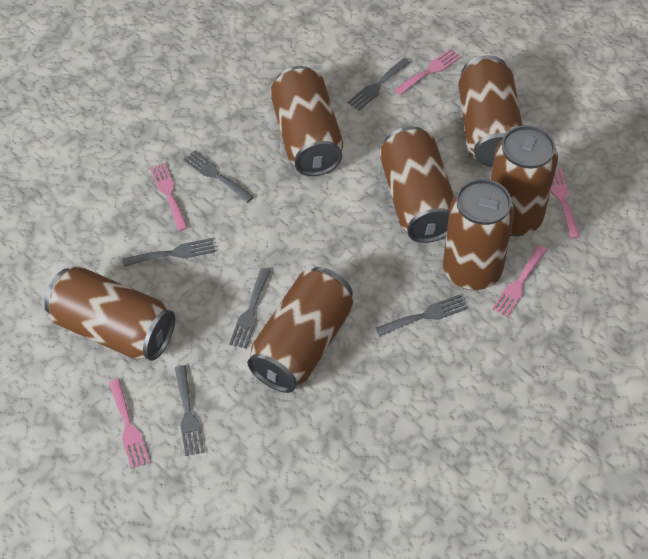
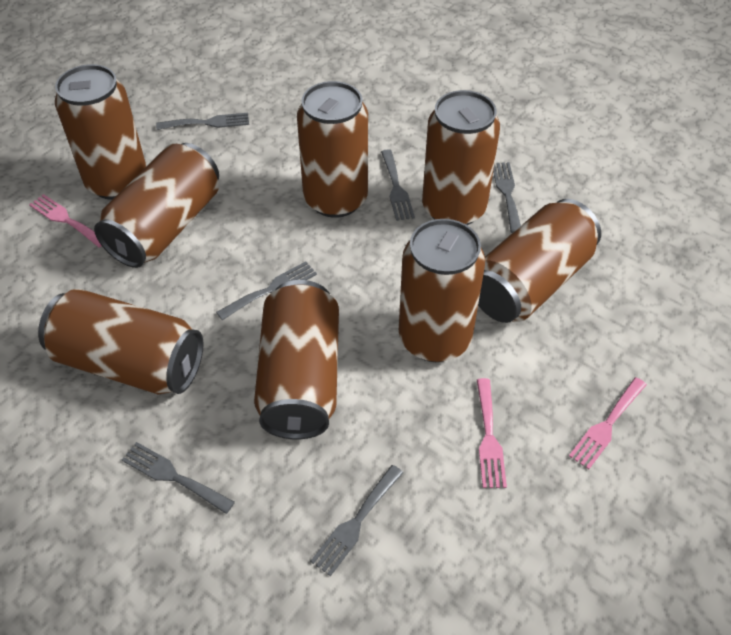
brown can: [44,266,175,361] [247,267,353,393] [270,66,343,176] [380,126,454,243] [443,179,515,290] [458,55,522,167] [490,125,558,236] = 7 -> [38,289,204,395] [55,64,146,200] [94,143,219,268] [254,280,339,439] [297,81,368,218] [399,219,485,362] [422,90,500,225] [478,199,601,323] = 8
pink fork: [109,379,150,469] [150,163,188,231] [394,49,461,95] [492,245,548,317] [551,167,580,239] = 5 -> [29,194,102,247] [477,378,507,488] [569,377,647,469] = 3

